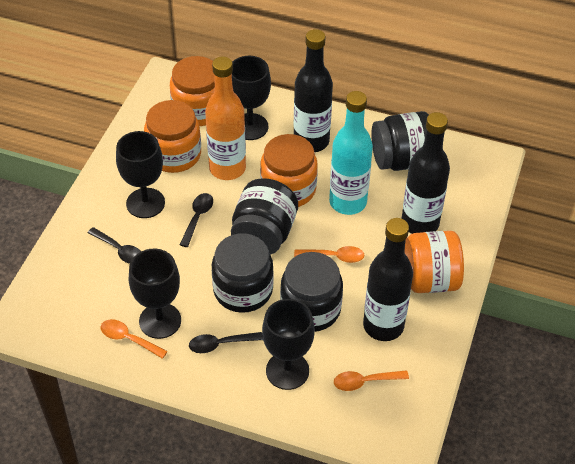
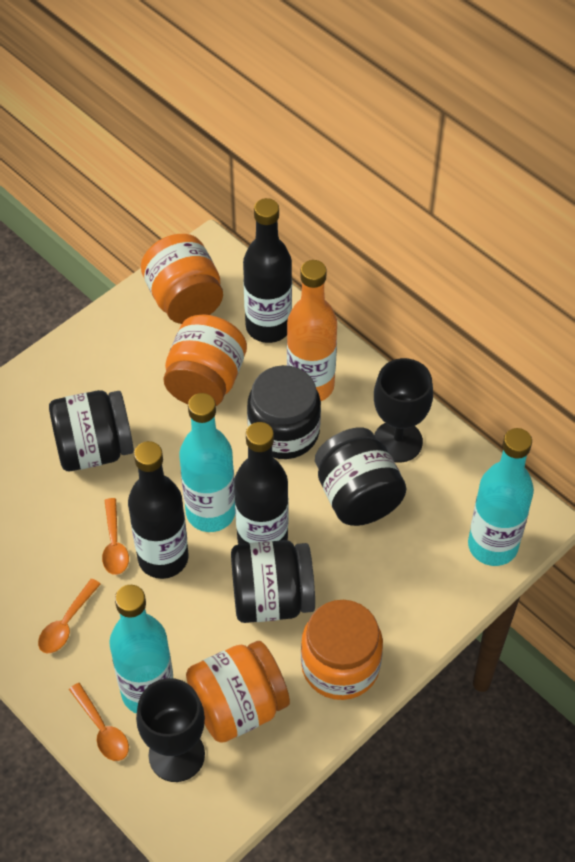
black goblet: [116,131,165,218] [129,249,181,339] [232,56,271,140] [262,299,315,390] = 4 -> [136,678,205,782] [374,358,433,463] = 2
black spoon: [88,227,141,264] [180,193,213,247] [189,332,263,353] = 3 -> none = 0
turquoise bottle: [329,91,373,215] = 1 -> [109,585,173,714] [179,393,235,532] [468,428,534,566] = 3

